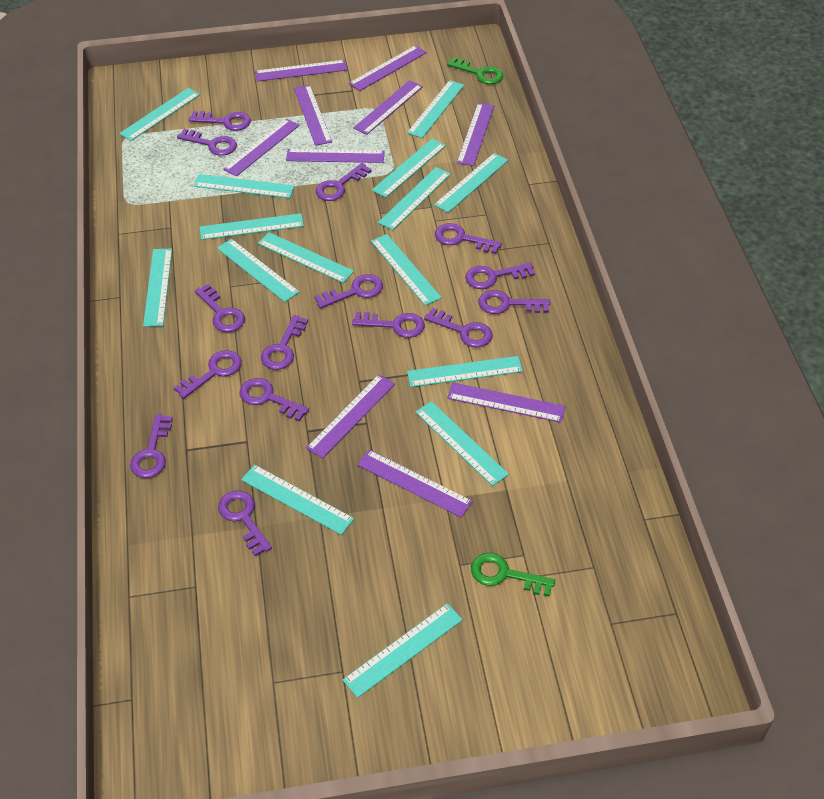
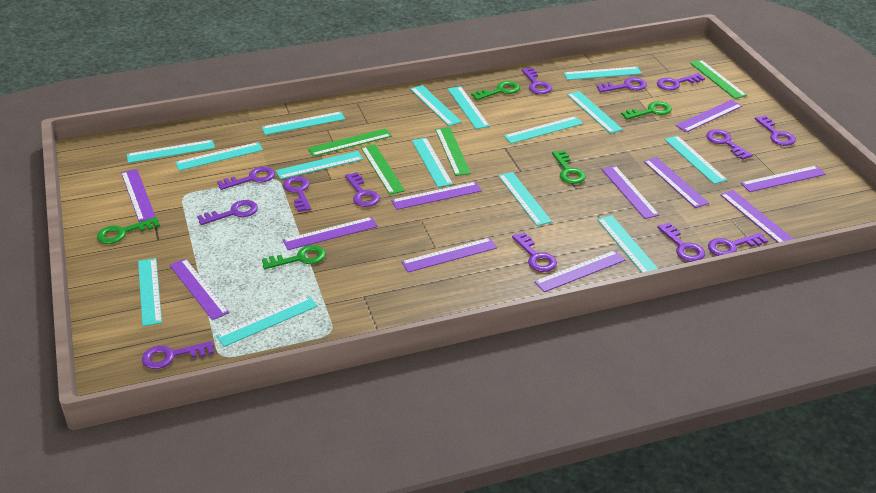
green key: [447,57,503,84] [471,553,555,597] = 2 -> [97,217,160,244] [262,245,326,269] [471,81,520,100] [552,150,586,184] [621,101,672,120] = 5
green ruler: none = 0 -> [308,128,392,157] [361,144,405,195] [435,127,471,176] [690,60,747,99] = 4
purple key: [130,414,173,478] [174,350,242,399] [177,129,237,156] [189,111,251,131] [194,284,245,332] [218,490,272,556] [240,378,309,421] [261,315,308,370] [314,274,383,309] [316,163,372,201] [352,312,425,338] [424,308,493,348] [435,223,502,254] [465,263,535,289] [478,290,550,314] = 15 -> [142,341,214,369] [197,200,258,225] [217,167,275,190] [283,176,311,212] [345,172,380,207] [512,232,557,272] [522,68,552,94] [596,78,647,92] [657,73,705,91] [657,223,705,262] [706,129,753,160] [708,233,768,256] [755,115,796,146] = 13
purple ruler: [223,118,300,177] [255,60,347,81] [286,149,385,163] [294,85,332,146] [306,374,395,459] [349,45,427,91] [353,80,423,135] [357,450,473,518] [447,383,566,423] [457,103,494,166] = 10 -> [121,169,156,222] [169,258,229,320] [283,217,378,250] [391,182,482,210] [401,238,497,272] [534,250,625,292] [602,166,659,219] [644,157,709,208] [676,100,742,132] [720,190,793,242] [741,166,826,192] = 11

